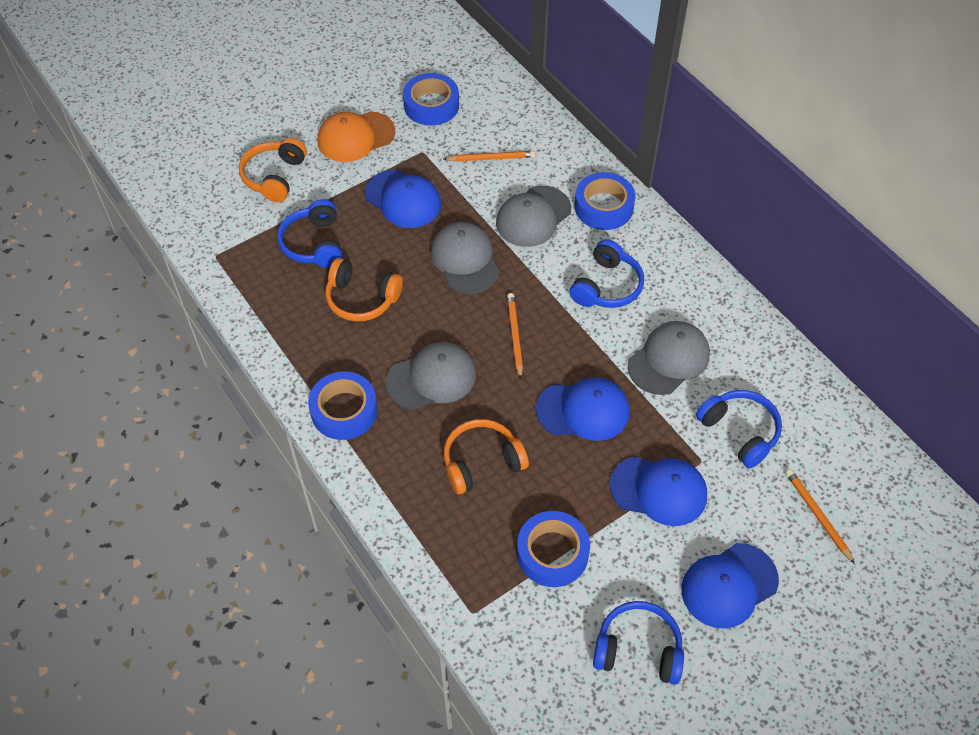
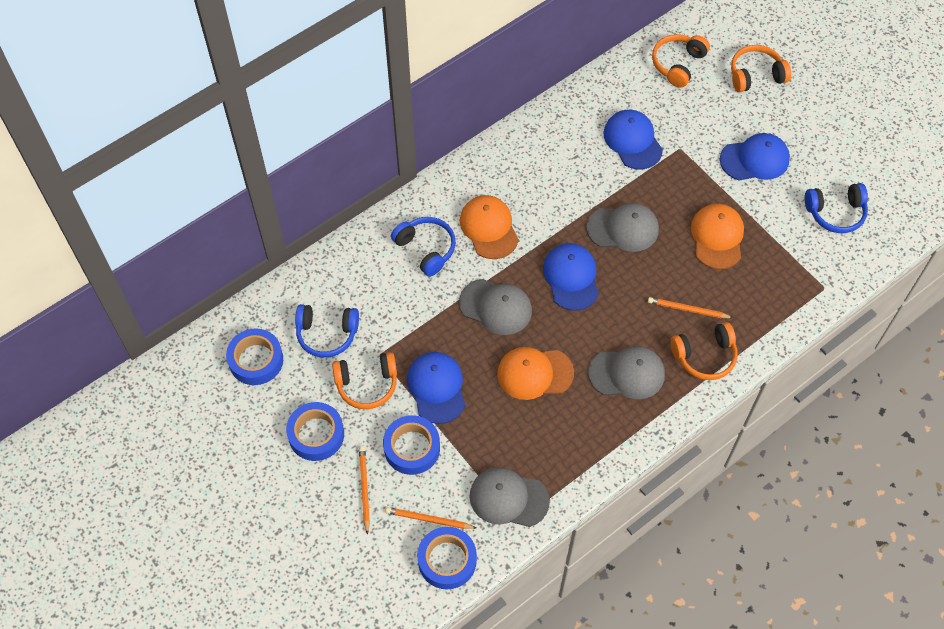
blue headphones: [277,199,343,268] [570,239,644,308] [593,601,684,685] [696,390,782,468] = 4 -> [295,304,359,358] [391,217,456,277] [805,183,868,233] = 3
orange cap: [318,111,395,162] = 1 -> [460,195,519,259] [497,347,574,400] [691,204,744,269] = 3
orange headphones: [239,138,307,202] [325,258,403,322] [444,419,529,494] = 3 -> [332,352,397,409] [652,34,710,88] [670,322,738,380] [731,45,791,92] = 4

